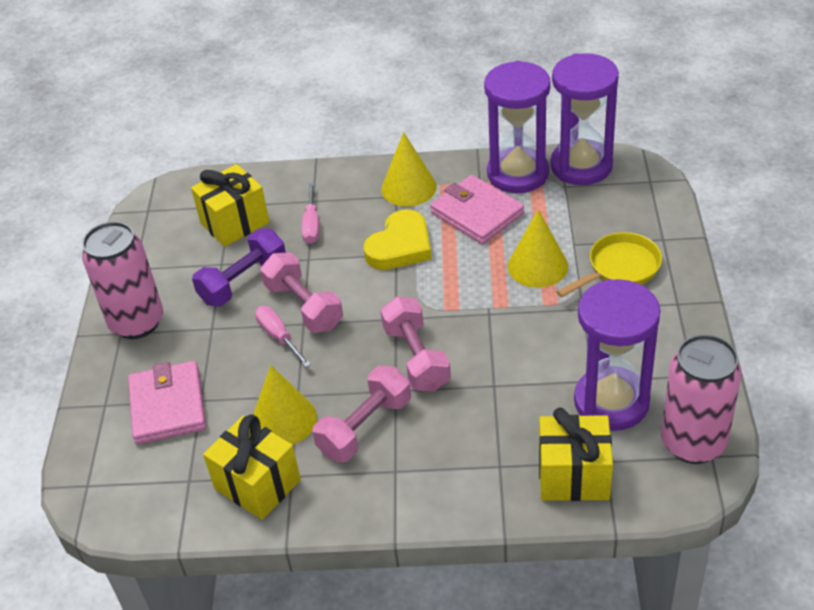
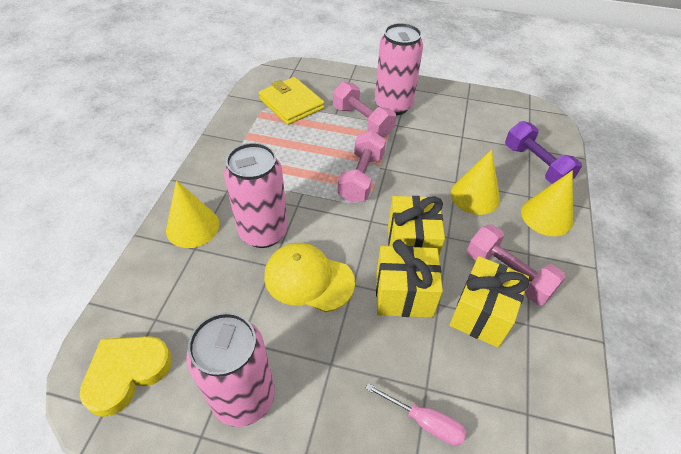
pink can: [82,221,163,339] [661,334,742,464] = 2 -> [186,312,275,427] [224,143,288,248] [375,23,423,115] = 3
pink screwdriver: [255,306,311,367] [301,182,319,244] = 2 -> [365,383,466,446] = 1
pink wallet: [128,361,206,444] [430,175,524,244] = 2 -> none = 0
purple hourglass: [484,61,551,193] [551,53,619,185] [574,279,661,431] = 3 -> none = 0
yellow cap: none = 0 -> [264,243,355,312] = 1
yellow pan: [556,232,662,298] = 1 -> none = 0
yellow wallet: none = 0 -> [259,77,324,125] = 1

